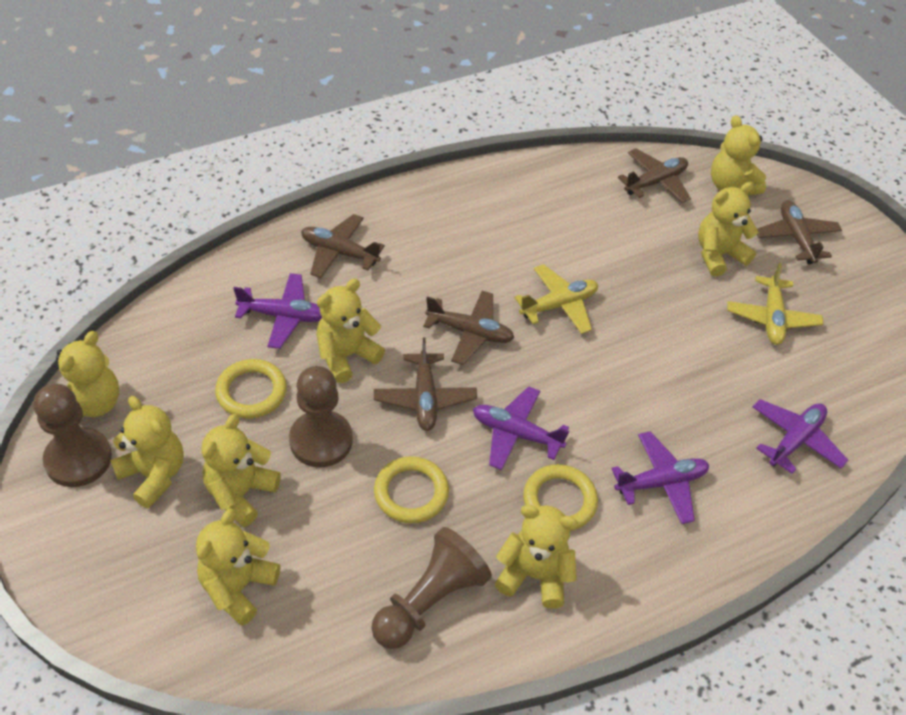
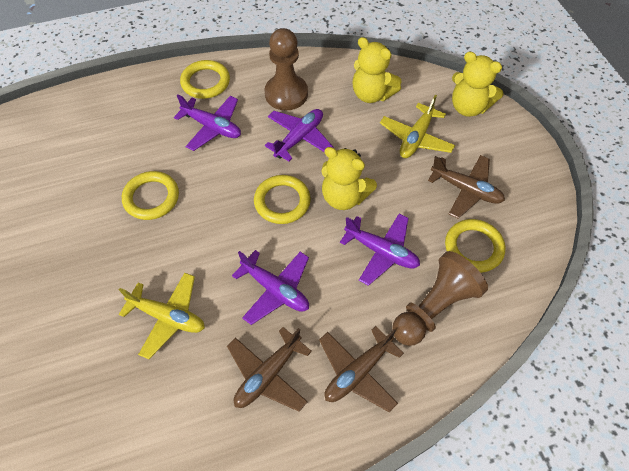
brown pawn: [33,384,112,487] [289,366,353,467] [371,527,492,649] = 3 -> [264,28,308,110] [392,251,488,346] = 2
brown plane: [301,214,385,278] [374,337,477,431] [423,291,514,365] [617,148,691,203] [757,201,842,264] = 5 -> [227,327,312,412] [319,326,404,412] [428,155,505,219] = 3
yellow ring: [215,359,287,418] [374,456,449,523] [523,464,598,531] = 3 -> [122,171,179,220] [180,60,230,99] [254,175,311,224] [445,219,505,273] = 4
yellow teddy bear: [56,331,119,418] [110,396,184,509] [196,509,280,626] [201,414,281,527] [317,279,385,383] [495,505,578,609] [698,182,759,276] [711,115,766,195] = 8 -> [321,147,377,210] [352,37,401,103] [452,52,503,117] = 3

